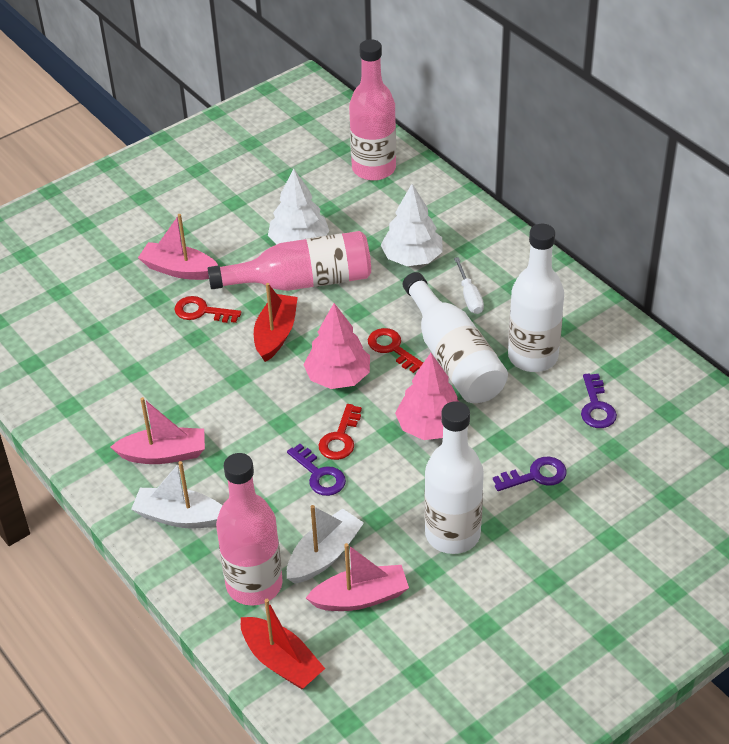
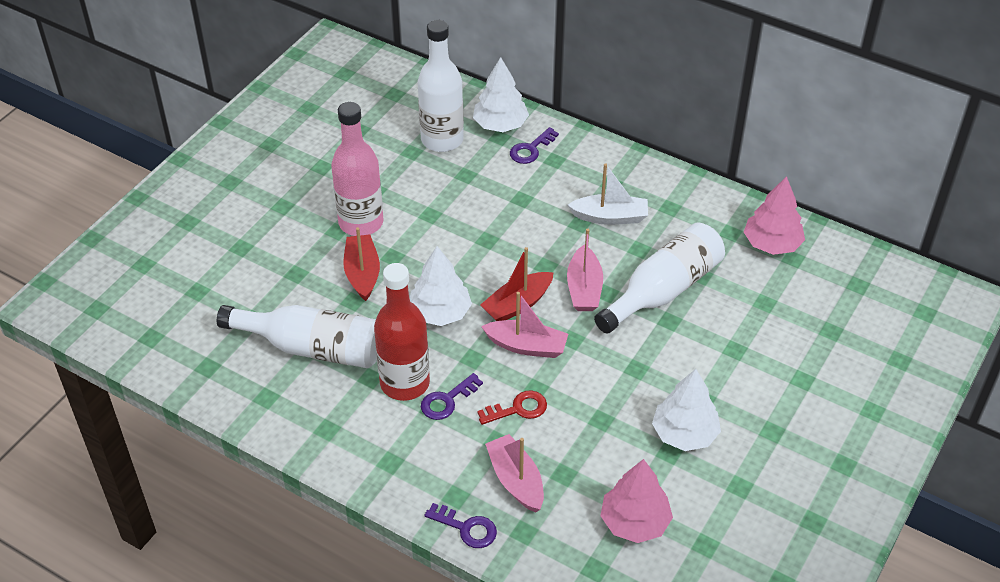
pink bottle: [207,231,371,291] [216,453,283,606] [349,39,396,181] = 3 -> [331,102,384,236] = 1
red bottle: none = 0 -> [374,263,430,401] = 1
red key: [175,296,241,323] [319,404,362,460] [368,328,423,373] = 3 -> [477,391,547,425] = 1
white boat: [131,461,223,528] [287,505,364,584] = 2 -> [568,163,648,225] = 1
white screwdriver: [454,257,484,314] = 1 -> none = 0
white tree: [268,168,330,244] [381,184,443,266] = 2 -> [410,246,472,326] [473,57,529,132] [652,369,721,451] = 3

